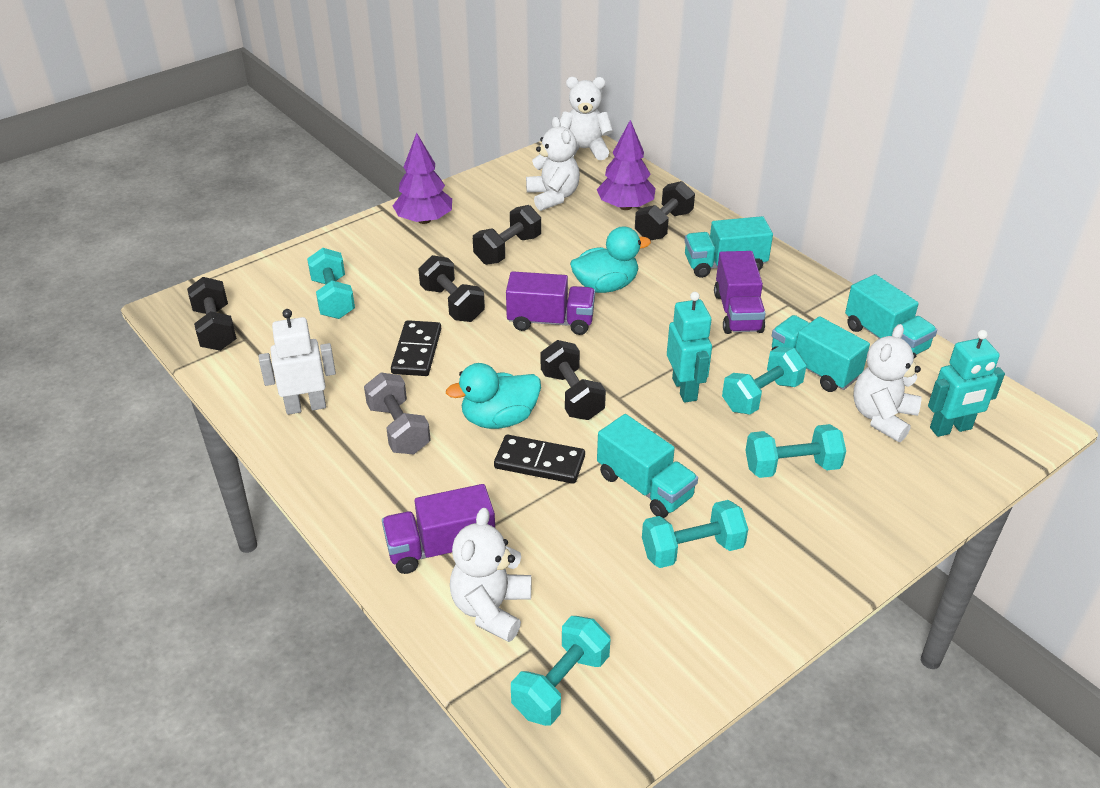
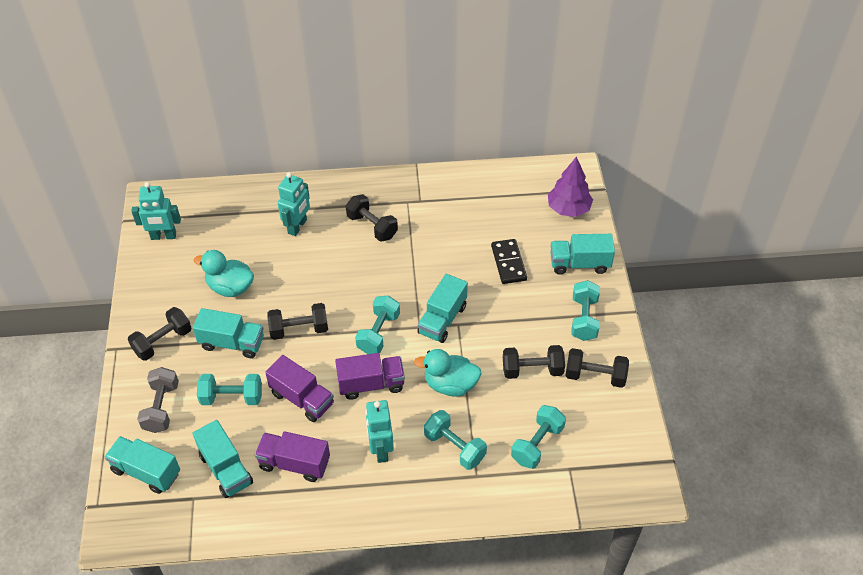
black domino: [391,320,441,376] [494,435,585,484] = 2 -> [491,239,527,284] = 1
purple tree: [393,133,452,224] [597,120,656,210] = 2 -> [548,157,593,217] = 1
turquoise robot: [667,292,712,403] [928,330,1005,437] = 2 -> [131,182,181,240] [278,172,310,236] [365,400,394,463] = 3
turquoise truck: [597,414,698,518] [685,216,773,278] [771,315,870,392] [845,274,937,355] = 4 -> [105,436,180,494] [192,420,253,498] [193,308,264,358] [417,274,468,343] [550,234,615,275] = 5
white robot: [259,309,336,415] = 1 -> none = 0
white teddy bear: [450,508,531,642] [526,117,580,211] [560,77,613,160] [853,324,922,442] = 4 -> none = 0

